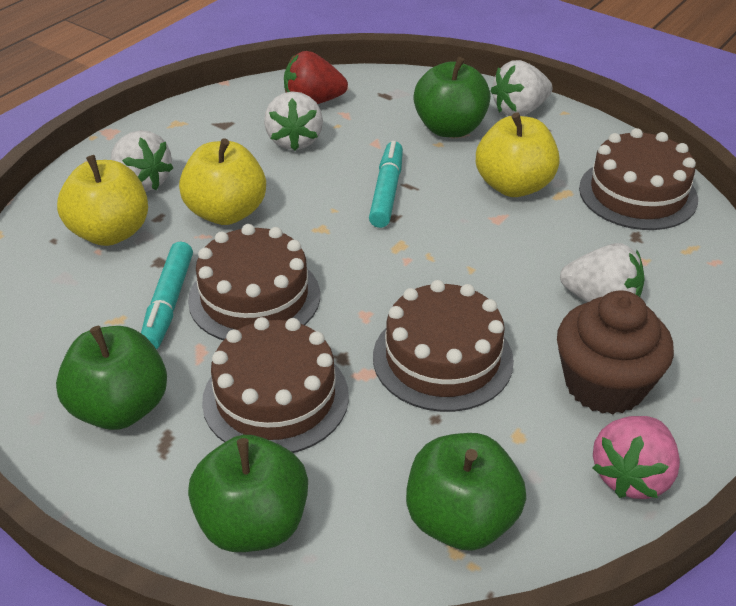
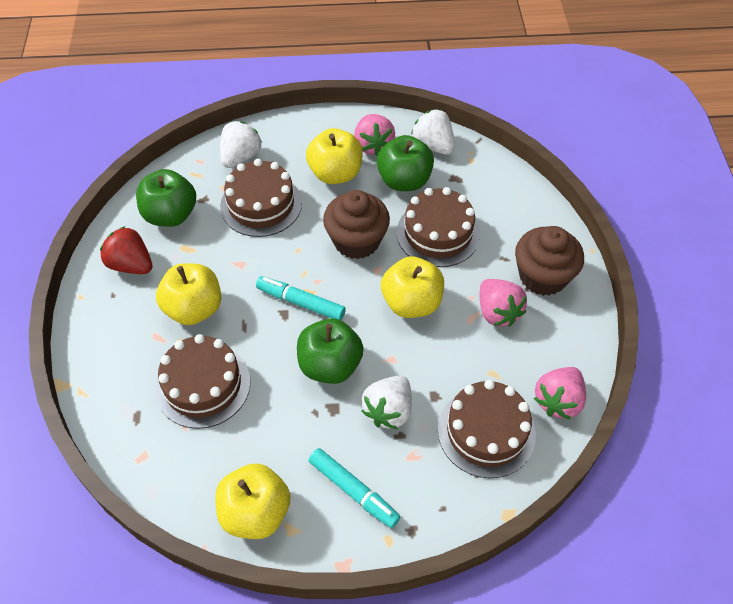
brown cupcake: [557,290,674,414] = 1 -> [323,190,390,259] [515,226,584,296] = 2
green apple: [56,326,167,430] [188,435,308,552] [406,433,526,551] [414,57,491,137] = 4 -> [136,169,196,227] [297,318,364,384] [377,135,434,191] = 3
pink strawberry: [593,416,680,499] = 1 -> [354,114,395,156] [480,279,527,327] [534,367,586,420] = 3
white strawberry: [111,130,173,192] [264,91,323,151] [490,60,553,116] [560,243,645,302] = 4 -> [220,121,262,168] [362,376,412,429] [411,109,455,155] = 3
yellow apple: [57,155,148,246] [179,139,266,225] [476,113,560,197] = 3 -> [156,263,221,325] [215,464,290,539] [306,128,363,184] [381,256,444,318] = 4

